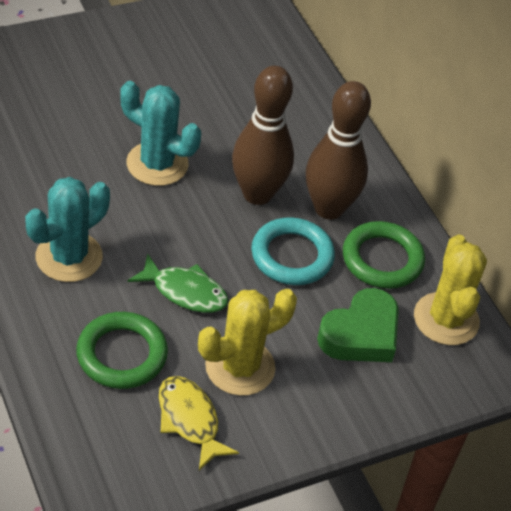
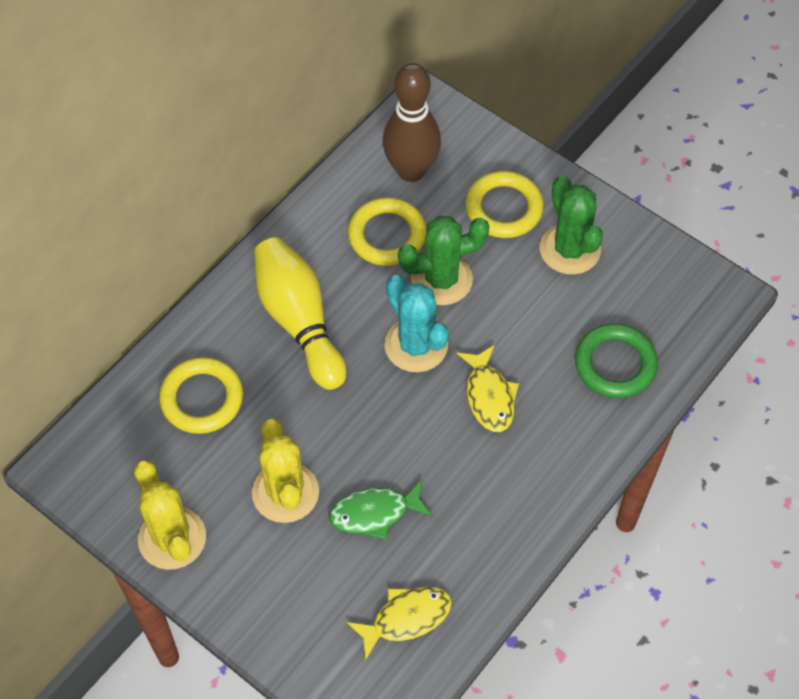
brown bowling pin: [232,66,294,205] [306,81,371,219] = 2 -> [382,63,441,182] = 1
green cactus: none = 0 -> [398,216,490,305] [540,175,603,275] = 2
green heart: [317,288,399,362] = 1 -> none = 0
green ring: [76,312,168,389] [343,221,425,289] = 2 -> [575,323,658,398] = 1
turquoise cactus: [25,177,110,282] [120,81,201,186] = 2 -> [384,275,449,372] = 1
turquoise ring: [251,217,335,285] = 1 -> none = 0
yellow bowling pin: none = 0 -> [254,237,346,390] = 1
yellow fish: [159,376,239,470] = 1 -> [347,586,452,660] [457,345,519,432] = 2
yellow ring: none = 0 -> [159,357,243,434] [348,197,427,266] [466,171,544,238] = 3

